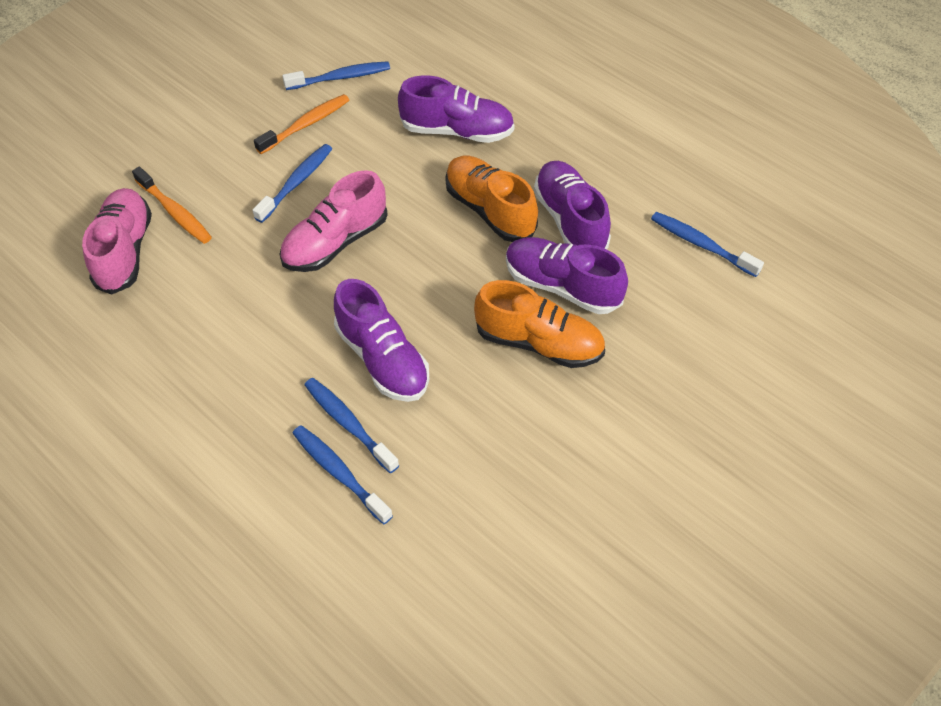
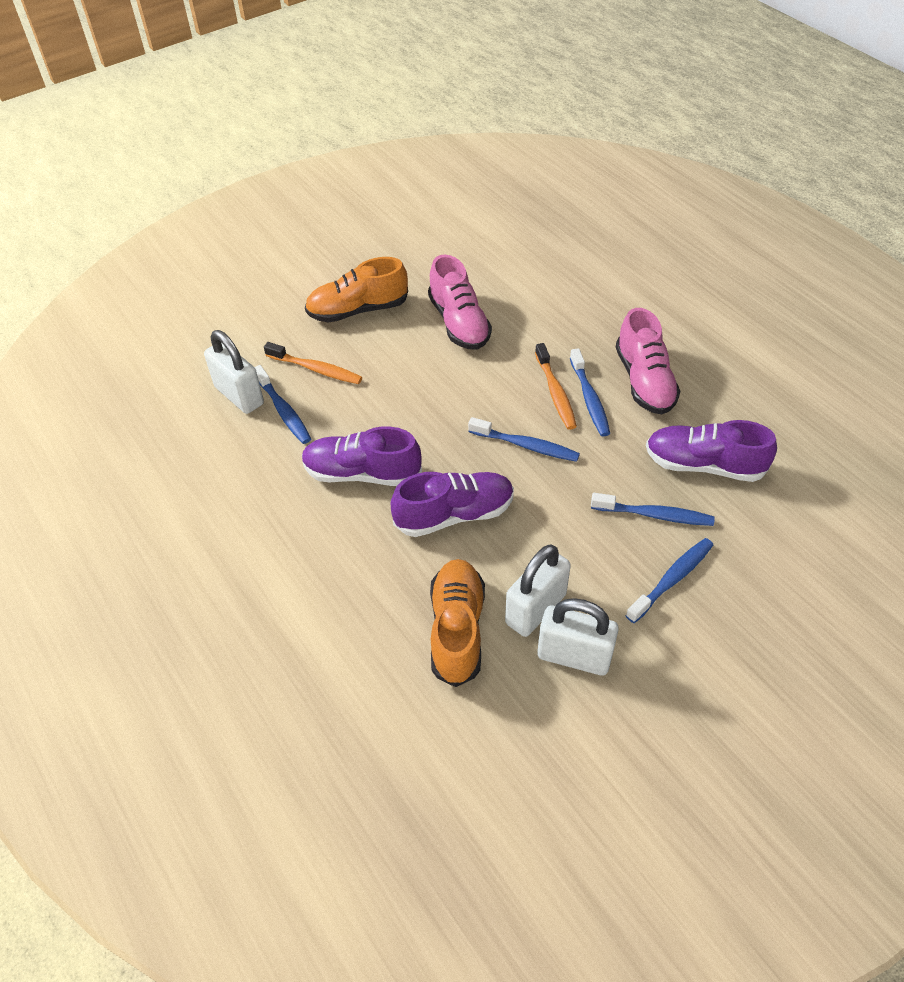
purple shoe: [334,279,429,402] [398,75,515,143] [506,237,628,314] [534,161,611,249] = 4 -> [302,427,422,486] [391,472,514,537] [646,420,777,482] = 3
white padlock: none = 0 -> [204,330,264,414] [505,545,571,637] [537,598,619,676] = 3

